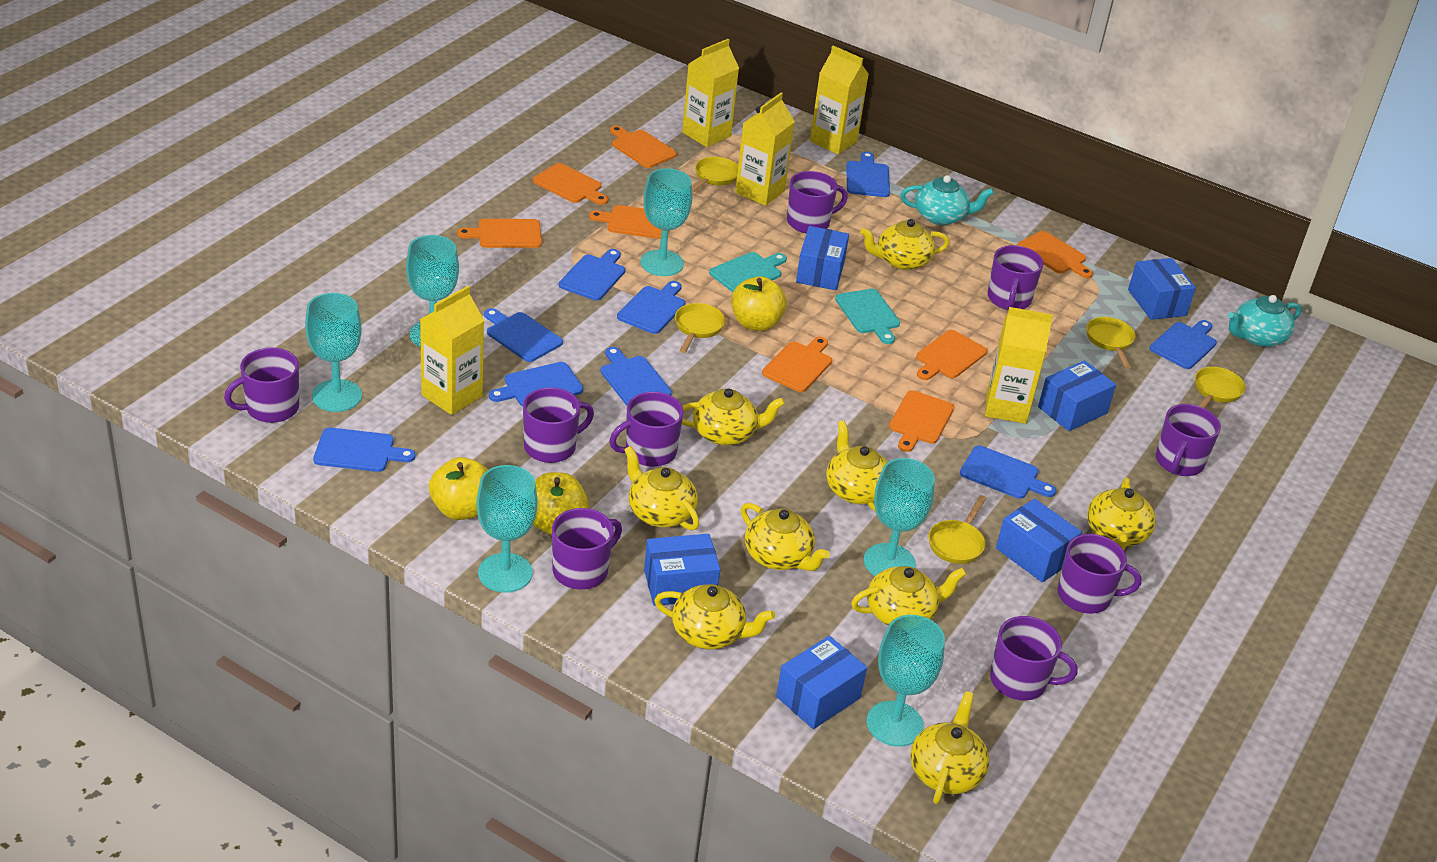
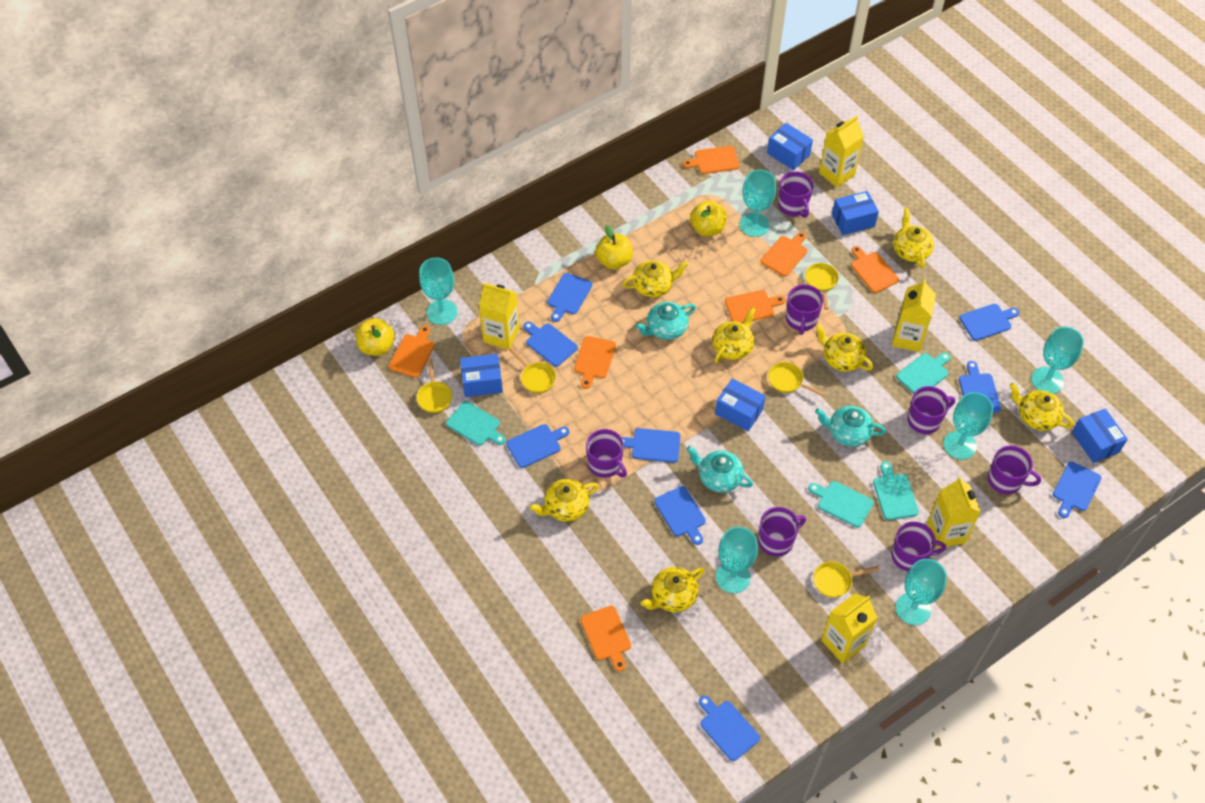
blue box: [644,534,720,606] [776,636,867,729] [796,226,849,290] [996,499,1082,582] [1038,360,1116,431] [1128,258,1196,320] = 6 -> [460,354,503,397] [715,378,766,431] [767,123,813,170] [832,191,879,235] [1072,408,1128,463] = 5
orange cutting board: [457,219,542,248] [533,163,608,205] [589,205,669,239] [610,126,677,168] [762,337,832,392] [889,390,954,452] [916,330,987,380] [1017,231,1093,278] = 8 -> [389,325,435,377] [574,336,616,389] [581,606,631,672] [683,146,740,174] [725,290,785,323] [761,232,808,276] [851,246,899,293] = 7
purple mug: [224,348,299,423] [523,387,594,463] [552,508,622,590] [609,392,684,467] [787,171,848,233] [988,245,1043,310] [990,616,1077,701] [1057,534,1141,614] [1156,404,1221,476] = 9 -> [586,429,627,478] [758,507,806,557] [778,171,814,218] [786,284,823,335] [891,522,946,571] [907,386,955,434] [988,445,1041,494] = 7
turquoise cutting board: [709,252,787,292] [835,289,900,344] = 2 -> [446,401,506,446] [808,481,874,528] [873,461,919,520] [896,352,951,394] = 4
turquoise teapot: [900,175,994,225] [1228,295,1302,347] = 2 -> [636,302,696,340] [687,446,753,493] [815,406,886,447] = 3
yellow teapot: [624,446,699,530] [654,584,775,649] [682,388,785,445] [741,503,830,571] [826,420,888,512] [851,566,966,626] [860,219,949,270] [910,691,990,804] [1087,477,1156,550] = 9 -> [530,479,599,522] [622,260,688,298] [641,567,705,612] [712,307,756,363] [815,323,873,372] [893,208,934,268] [1010,383,1074,431] = 7

